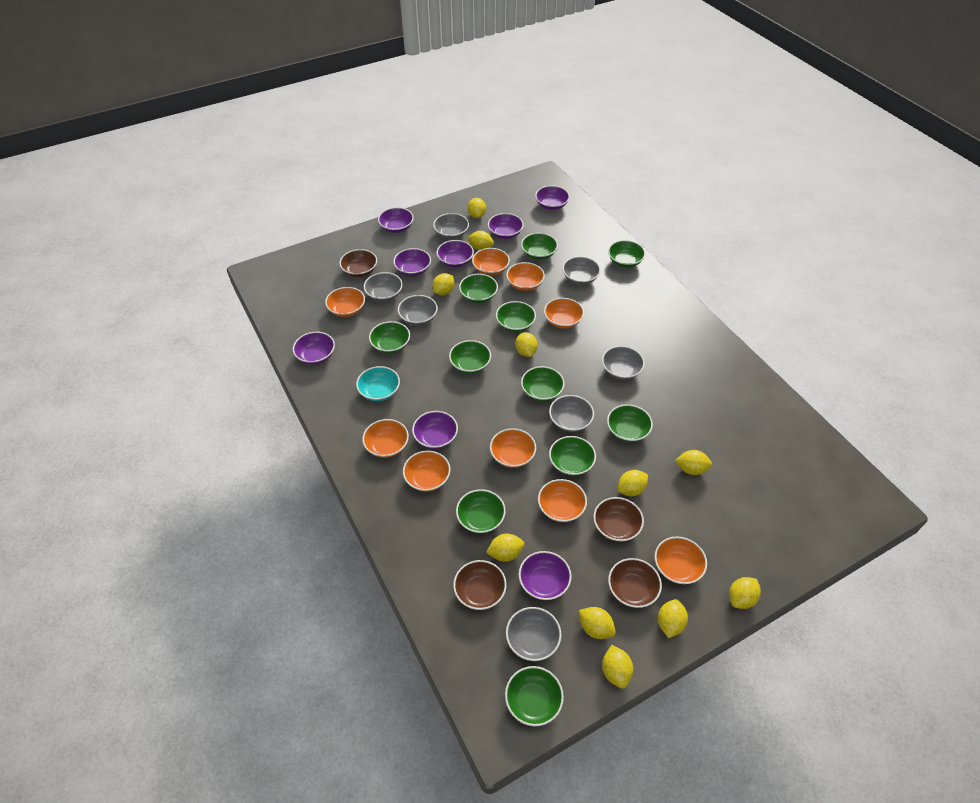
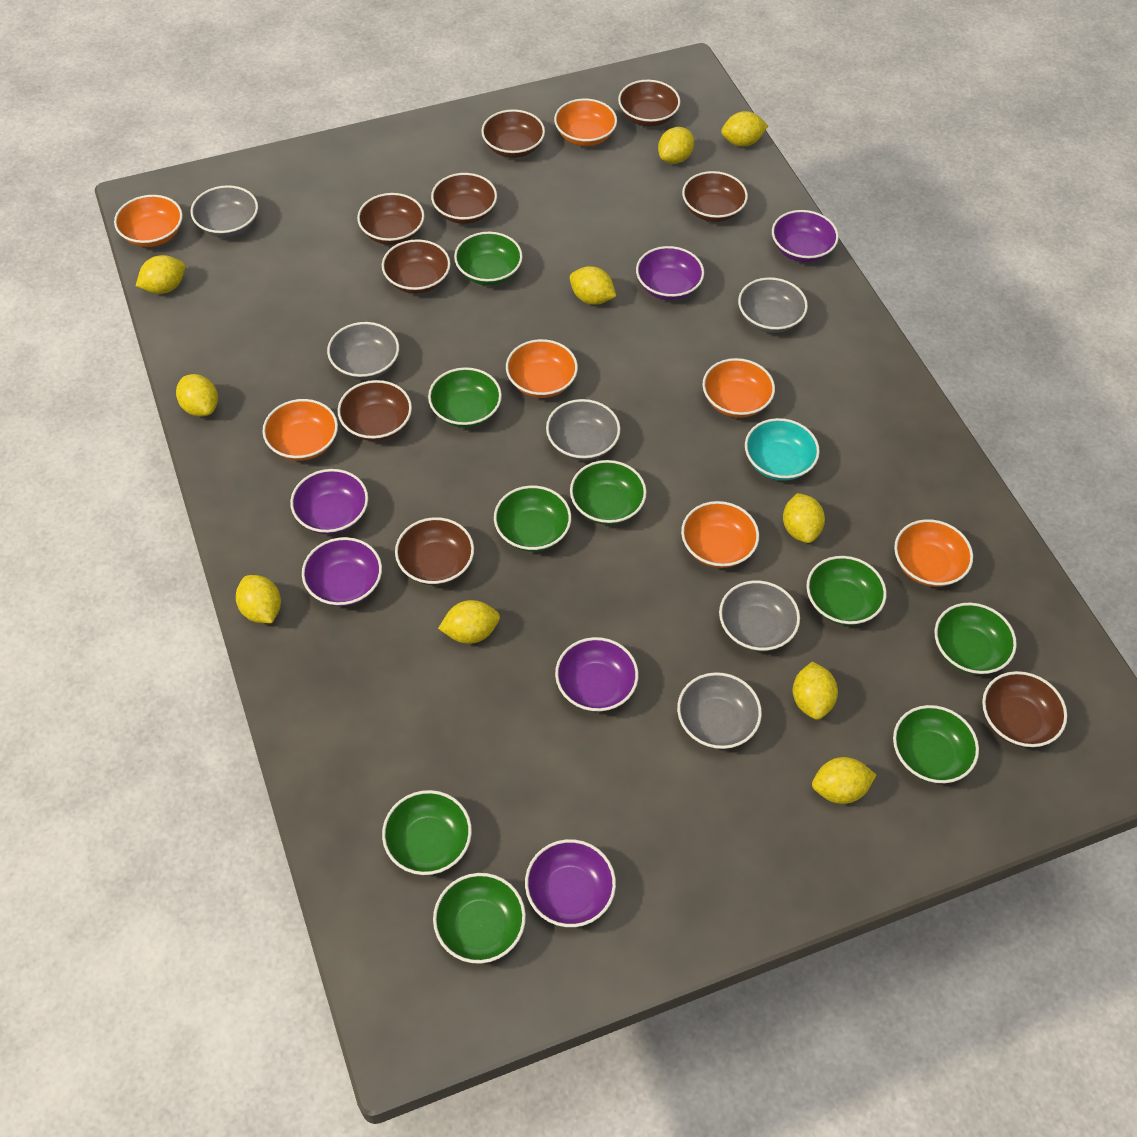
brown bowl: [339,249,377,277] [453,560,507,610] [594,497,644,542] [608,558,662,608] = 4 -> [337,380,412,441] [357,193,425,245] [382,239,451,294] [395,517,474,585] [431,173,497,224] [481,109,545,158] [618,80,680,126] [682,171,748,222] [982,671,1067,747] = 9
green bowl: [369,321,410,354] [449,340,491,374] [456,489,506,533] [459,274,498,303] [496,301,536,332] [505,666,564,726] [521,233,558,260] [521,366,565,401] [549,436,596,476] [607,404,653,442] [608,240,646,267] = 11 -> [382,790,472,875] [428,367,502,428] [433,873,526,964] [454,232,523,285] [494,486,571,552] [570,460,647,525] [806,556,887,625] [893,705,979,783] [935,603,1017,675] = 9
grey bowl: [364,272,403,302] [398,295,438,326] [433,213,469,239] [506,607,561,661] [549,395,594,432] [562,256,601,285] [602,346,645,380] = 7 -> [191,185,258,237] [327,322,399,380] [546,399,620,461] [677,672,762,749] [719,580,800,651] [738,277,808,333] = 6
orange bowl: [325,287,365,317] [362,419,409,458] [403,451,451,492] [472,248,510,276] [490,428,536,468] [506,262,545,291] [538,479,587,522] [544,298,584,328] [655,537,707,584] = 9 -> [114,195,183,247] [262,399,338,461] [506,339,578,398] [554,99,617,146] [681,501,759,568] [702,358,775,418] [894,519,973,587] = 7
purple bowl: [293,332,335,365] [378,207,414,233] [393,248,431,276] [412,411,458,449] [437,240,474,267] [488,213,524,239] [519,551,571,600] [535,185,570,210] = 8 -> [290,469,368,534] [302,537,382,606] [525,839,616,927] [555,637,638,712] [636,246,704,300] [772,210,839,262] = 6
yellow lemon: [433,273,455,295] [467,231,494,250] [468,198,486,218] [486,534,524,562] [515,332,538,357] [579,607,616,639] [602,645,633,689] [618,470,648,496] [658,599,688,638] [675,450,712,475] [729,577,761,609] = 11 -> [136,255,185,294] [176,374,218,417] [236,575,281,623] [438,600,500,644] [570,266,616,305] [658,127,694,164] [721,111,768,146] [783,493,825,543] [793,661,838,720] [812,757,876,804] = 10

